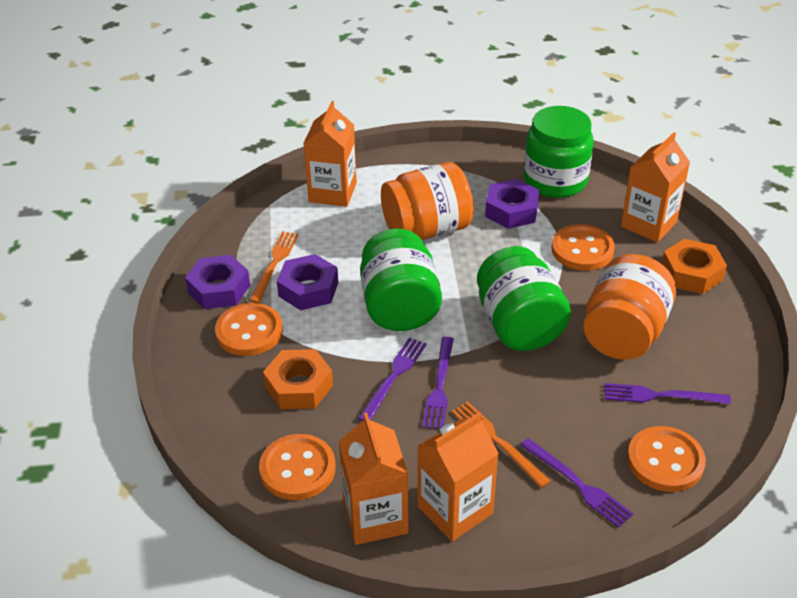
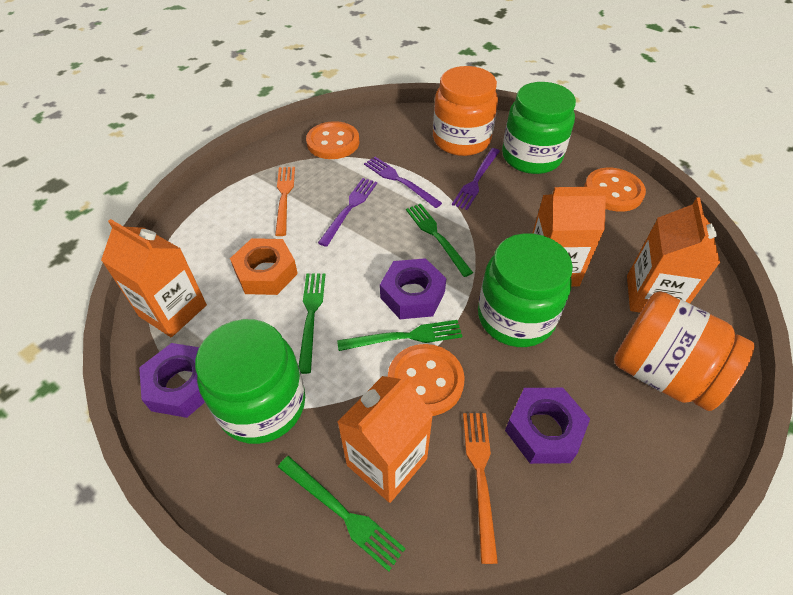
green fork: none = 0 -> [278,456,406,572] [299,273,325,374] [337,320,462,351] [406,204,473,277] = 4
orange button: [215,303,283,356] [259,434,336,500] [551,224,615,270] [627,426,706,492] = 4 -> [306,121,359,159] [388,344,465,416] [584,168,646,212] = 3
orange nut: [263,349,333,409] [662,239,727,294] = 2 -> [230,238,298,295] = 1
purple fork: [358,338,427,421] [422,337,454,429] [520,438,633,528] [604,383,731,404] = 4 -> [318,178,377,247] [364,157,442,208] [452,148,500,210] = 3

